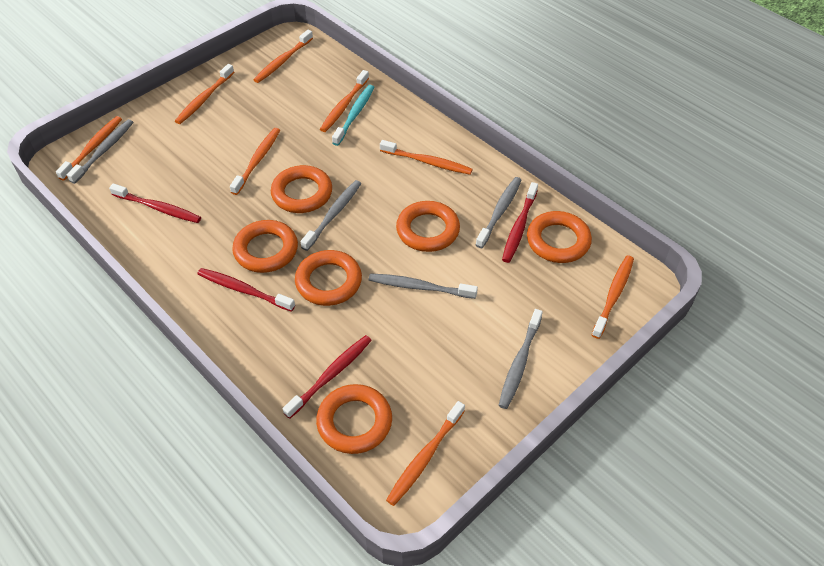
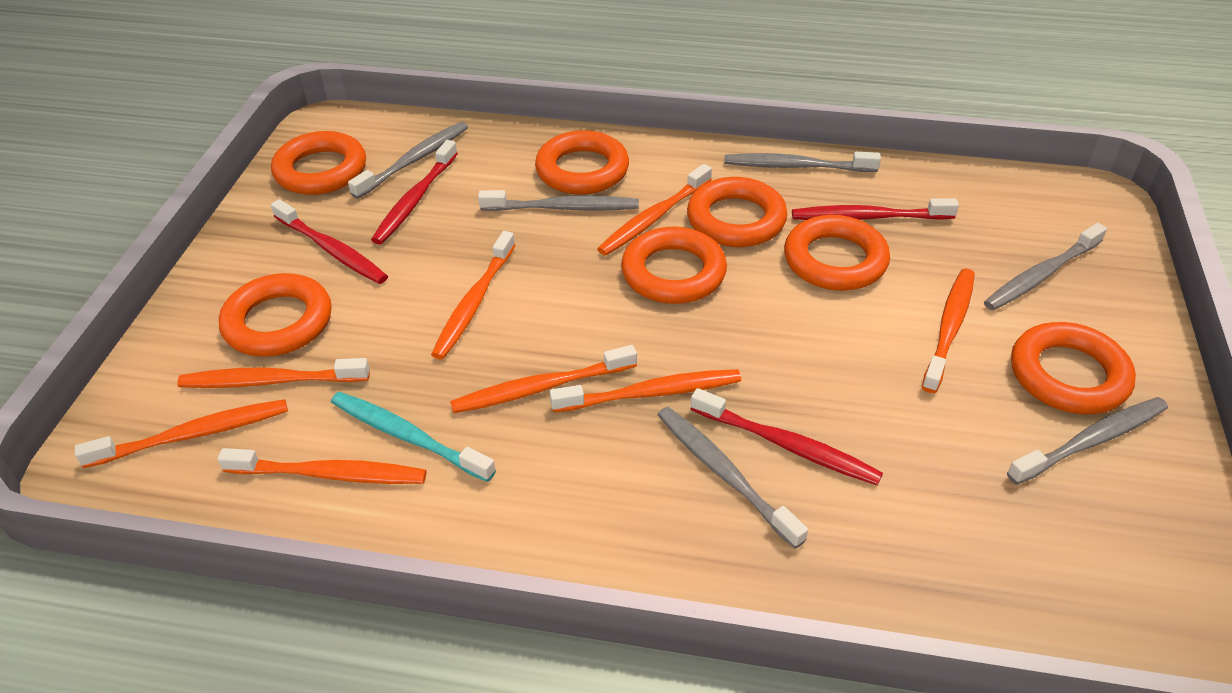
grey toothbrush: [67,119,133,184] [301,180,361,251] [369,273,478,299] [476,177,522,248] [498,309,543,409] = 5 -> [348,122,468,199] [478,190,639,211] [657,407,808,549] [724,152,881,172] [984,223,1107,311] [1007,397,1168,485] = 6
orange ring: [232,220,298,273] [271,165,332,213] [295,250,362,306] [316,384,392,454] [396,201,460,252] [527,211,592,263] = 6 -> [219,273,332,357] [271,131,366,195] [535,130,629,194] [621,227,727,304] [687,177,787,247] [784,215,890,291] [1011,322,1136,414] = 7

